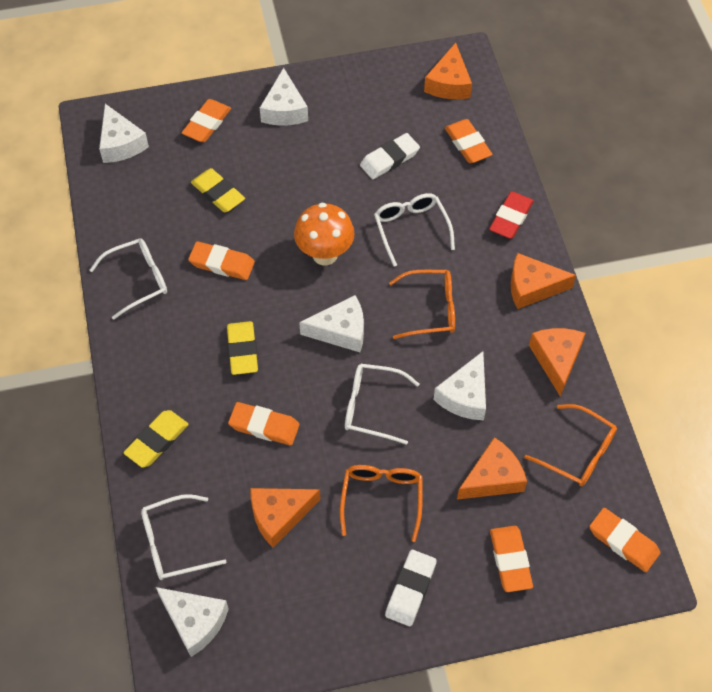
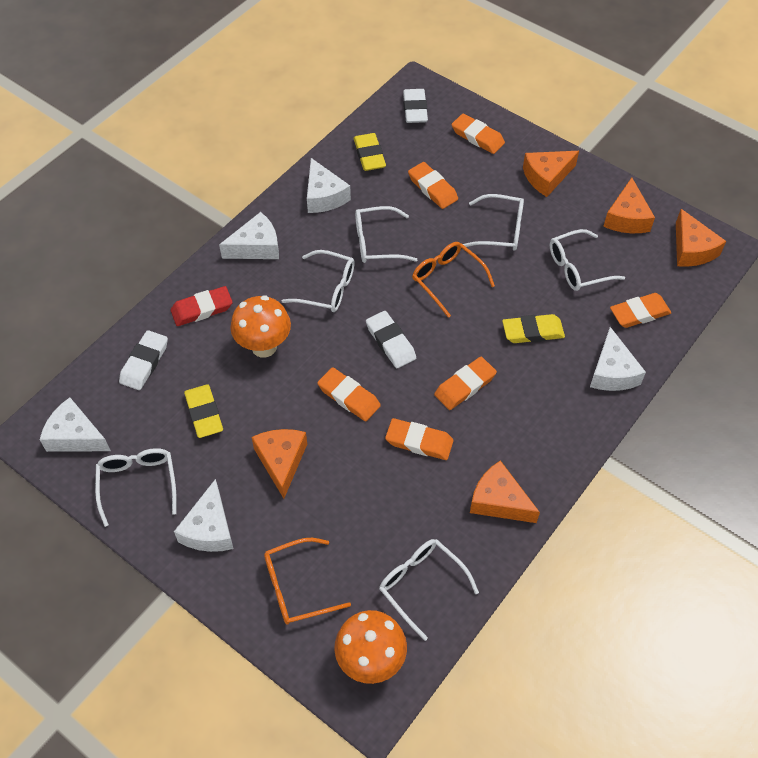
orange glasses: [340,465,423,542] [389,270,455,339] [524,404,617,486] = 3 -> [264,538,351,624] [412,242,495,318] = 2
orange mushroom: [294,203,355,265] = 1 -> [230,295,291,358] [334,610,407,684] = 2
white eraser: [360,133,420,179] [385,550,437,626] = 2 -> [119,330,168,390] [366,311,416,368] [403,89,428,123] = 3
white glasses: [90,238,167,320] [141,494,227,580] [345,364,419,445] [374,193,455,266] = 4 -> [95,448,177,527] [282,250,355,312] [355,206,418,263] [379,539,479,641] [463,194,524,251] [550,229,625,291] = 6

